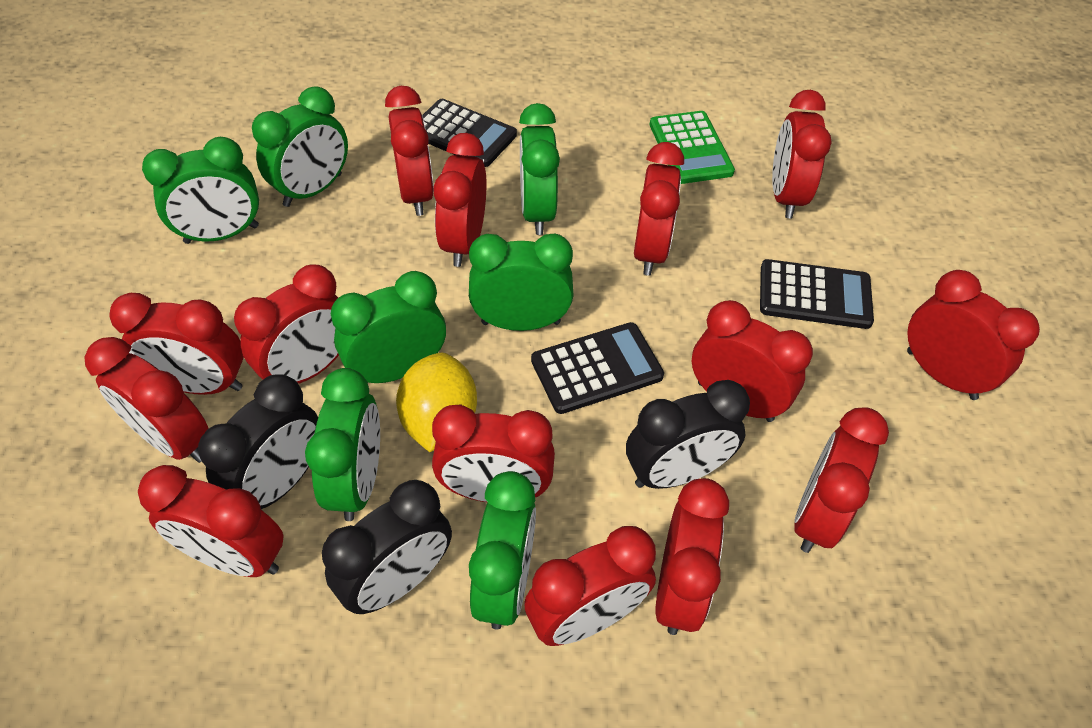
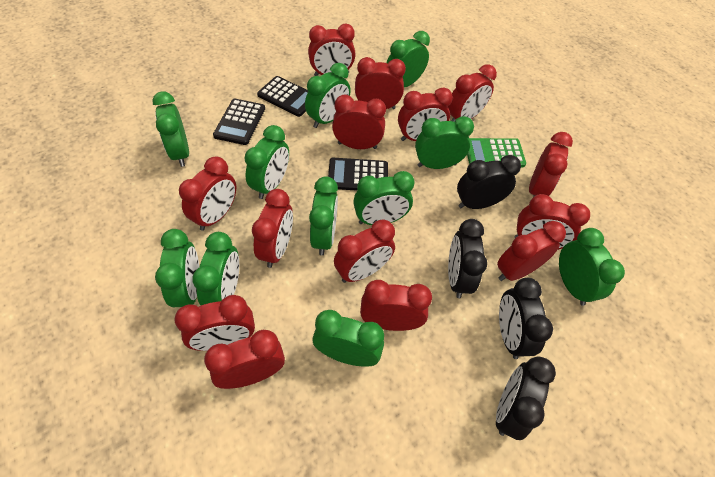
black clock: [198,374,318,509] [322,480,452,614] [626,380,750,489] = 3 -> [448,219,487,298] [457,155,521,209] [496,356,556,440] [499,278,553,359] = 4
green clock: [142,137,259,244] [252,86,348,207] [305,368,380,521] [331,271,446,383] [469,234,574,331] [469,471,536,630] [519,103,560,235] = 7 -> [152,92,189,167] [155,229,199,308] [192,232,239,305] [245,125,289,199] [305,63,351,128] [309,176,338,255] [313,310,384,367] [353,171,414,225] [386,31,430,88] [415,116,474,169] [559,228,625,306] = 11
yellow lemon: [396,353,477,452] = 1 -> none = 0

